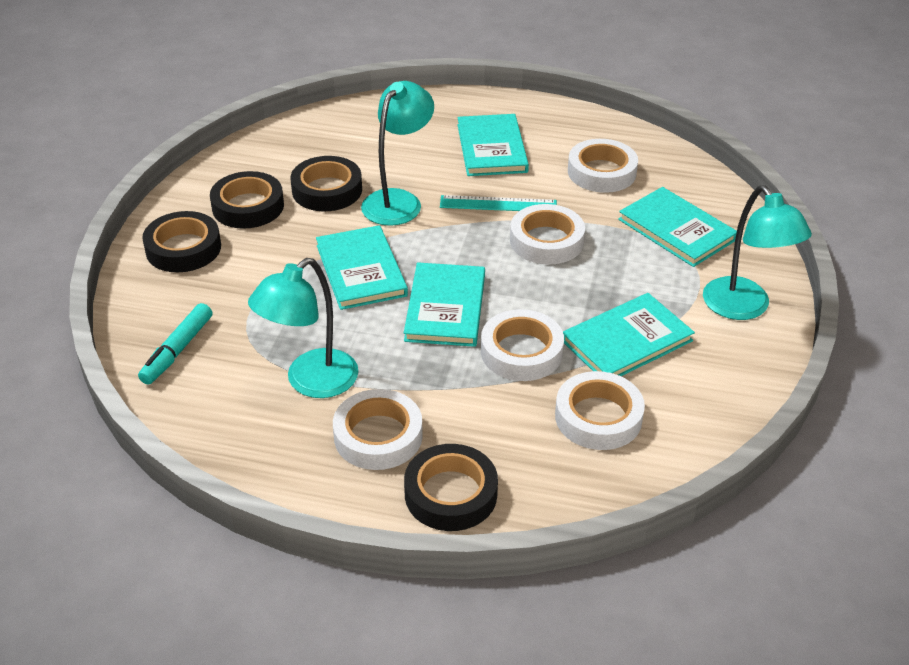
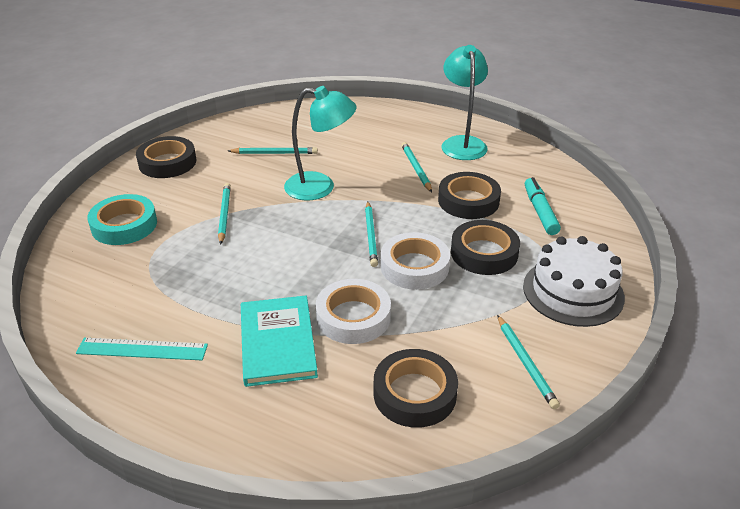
turquoise book: [316,225,408,310] [404,262,485,347] [458,114,529,176] [563,293,695,376] [618,187,737,267] = 5 -> [241,296,318,387] = 1
turquoise lamp: [248,258,358,398] [361,81,434,226] [703,185,812,320] = 3 -> [284,86,357,201] [441,45,488,160] = 2
turquoise pencil: none = 0 -> [218,183,231,245] [228,147,318,154] [365,201,378,267] [401,142,432,192] [497,315,560,409] = 5
turquoise tape: none = 0 -> [87,194,157,245] = 1
white cake: none = 0 -> [523,236,625,327] = 1
white tape: [333,389,423,470] [481,309,564,381] [510,204,585,264] [555,371,645,450] [568,139,638,193] = 5 -> [315,279,391,344] [381,232,450,290] = 2

